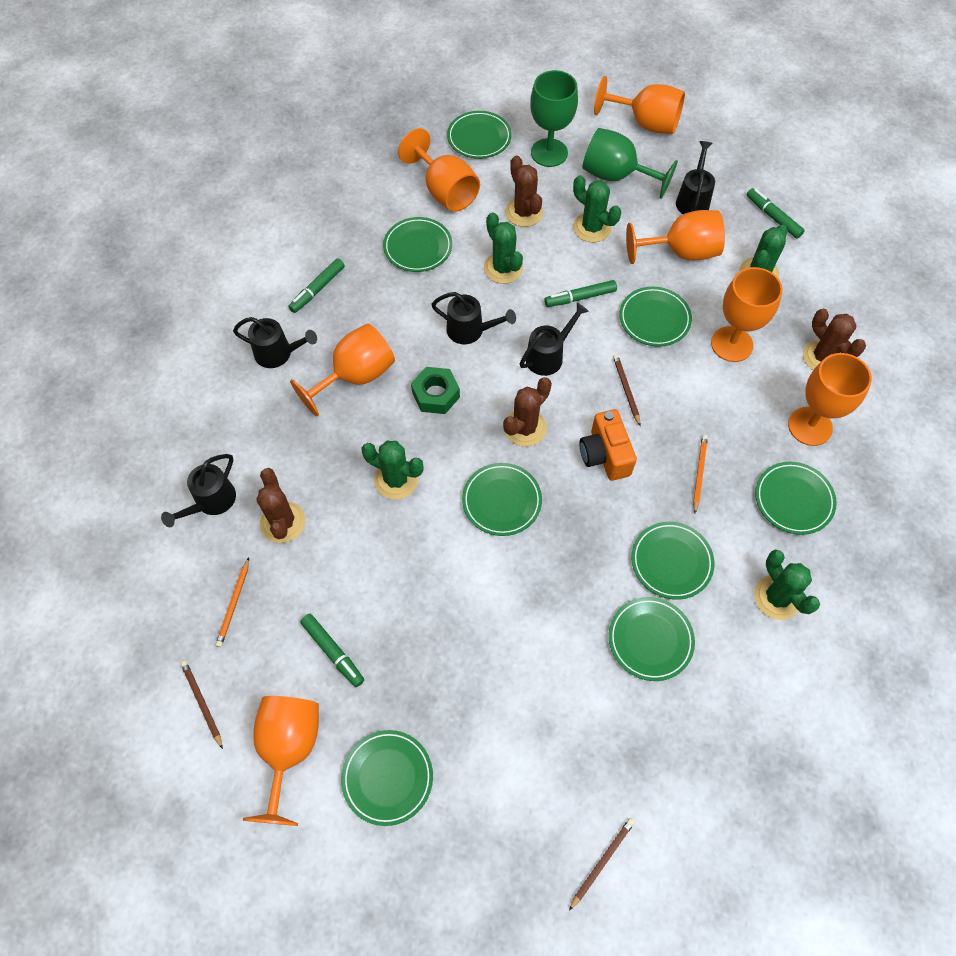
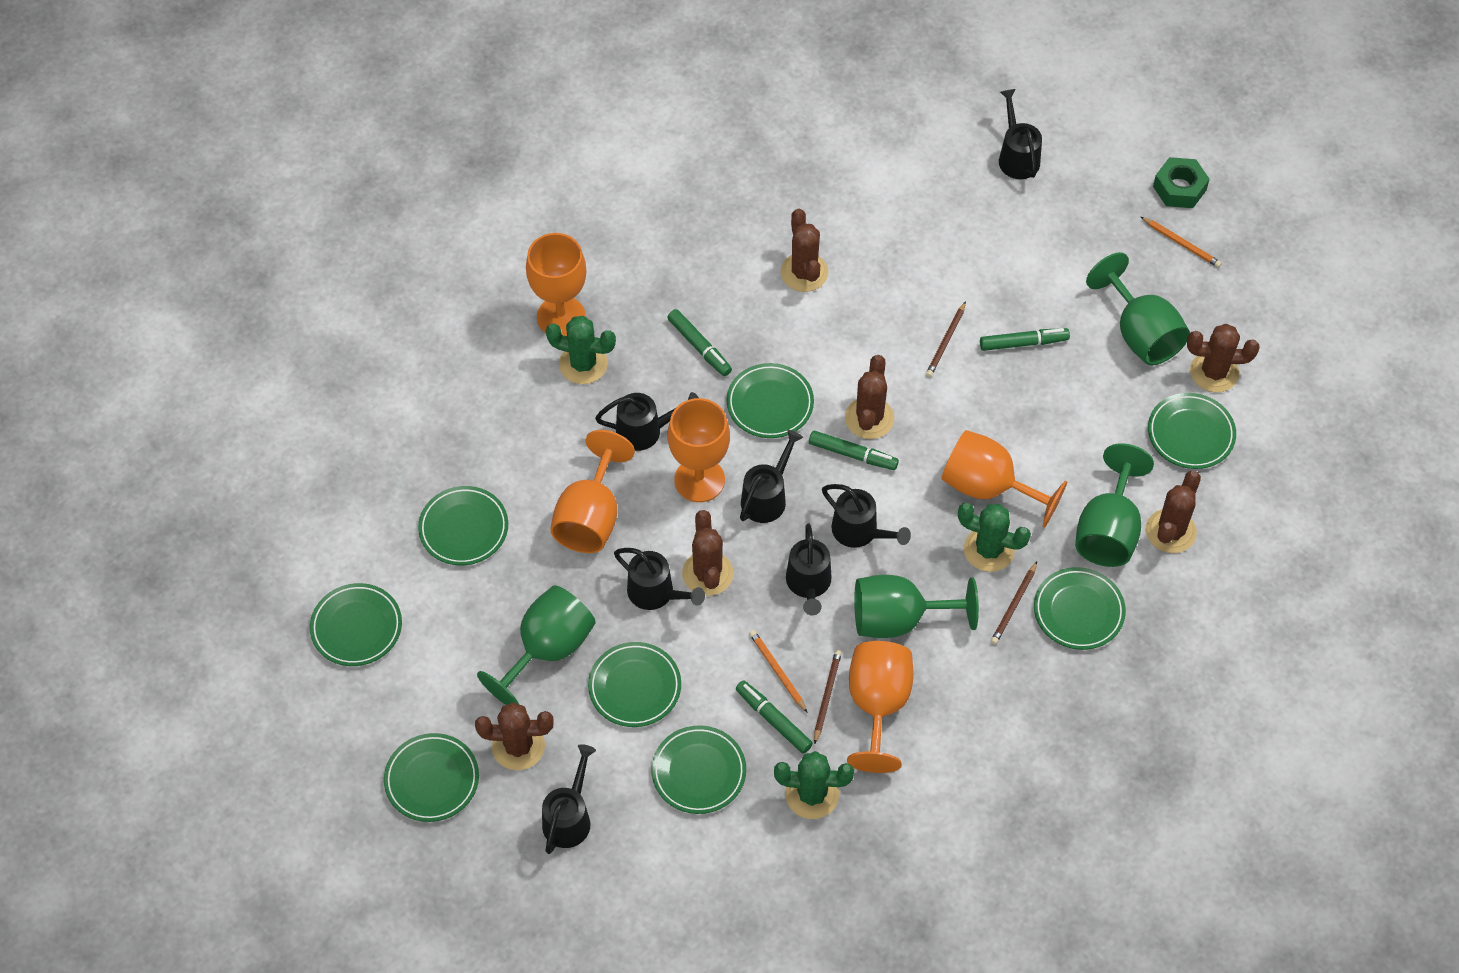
black watering can: [161,454,236,527] [233,317,317,368] [431,292,516,344] [520,303,589,376] [676,141,715,214] = 5 -> [542,744,596,854] [595,392,699,451] [614,548,705,610] [740,430,803,523] [786,523,831,616] [822,484,911,548] [999,89,1042,179] = 7
brown cactus: [257,468,305,543] [503,377,552,447] [505,155,543,227] [803,309,866,370] = 4 -> [475,702,554,770] [682,510,733,596] [780,209,828,292] [845,355,894,439] [1146,471,1201,553] [1187,324,1260,393] = 6
green cactus: [361,441,424,499] [484,212,523,284] [573,175,621,243] [739,225,788,279] [754,550,820,620] = 5 -> [546,316,616,384] [774,751,854,819] [958,503,1031,572] = 3
green goblet: [530,70,578,167] [582,128,678,199] = 2 -> [477,585,596,705] [854,575,979,638] [1075,444,1154,567] [1086,252,1190,365] = 4
orange camera: [579,409,637,481] = 1 -> none = 0
orange goblet: [243,696,319,826] [290,324,395,416] [398,128,480,212] [594,76,685,134] [626,210,725,264] [711,267,783,362] [788,353,872,446] = 7 -> [526,233,586,336] [550,430,635,553] [668,398,730,502] [847,641,914,773] [941,430,1067,528] = 5

